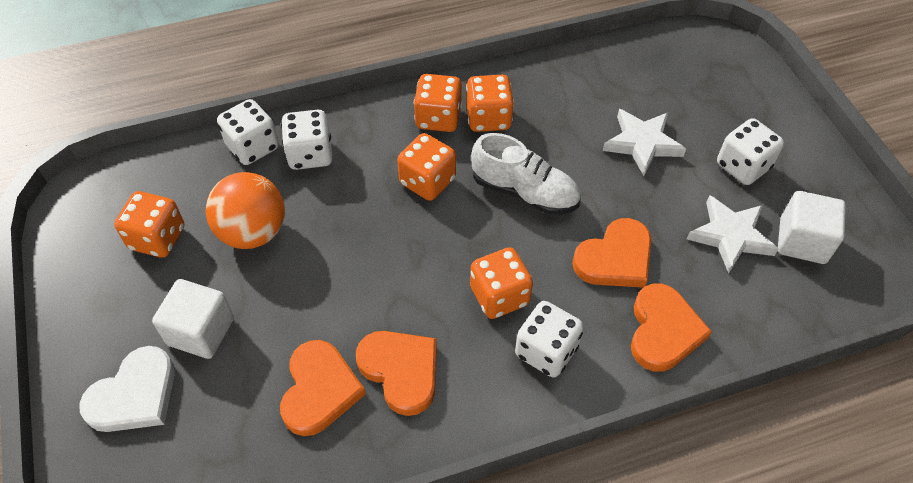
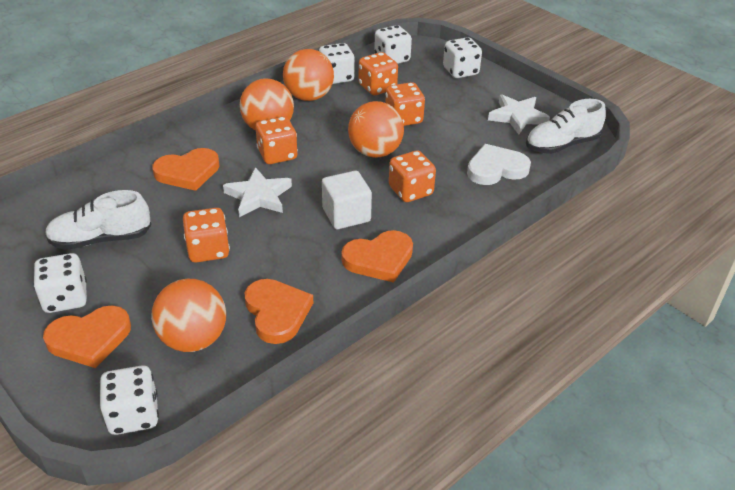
orange ball: [205,172,285,249] = 1 -> [151,279,226,352] [240,78,294,131] [283,49,334,101] [348,101,404,158] = 4
white cube: [152,279,234,359] [778,191,846,264] = 2 -> [322,171,372,229] = 1
white dice: [217,99,279,165] [281,110,332,170] [515,301,584,377] [717,118,784,185] = 4 -> [33,253,87,313] [99,366,159,435] [319,43,355,84] [374,25,412,64] [443,37,482,78] = 5
white shoe: [471,133,581,215] = 1 -> [45,190,151,250] [526,99,606,154] = 2

